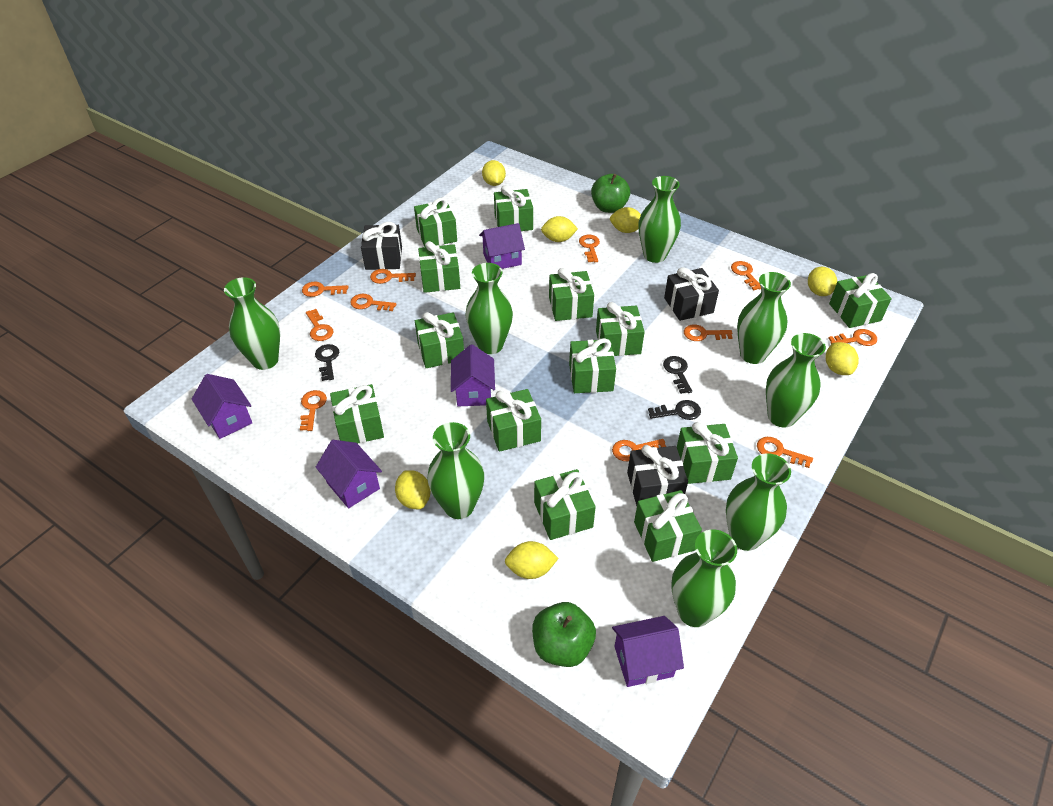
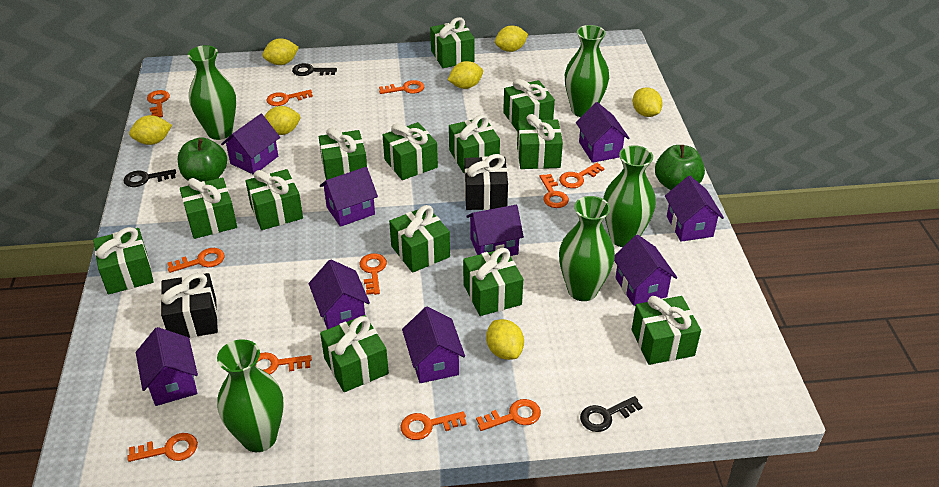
black gift: [361,222,402,270] [627,445,688,506] [664,267,719,321] = 3 -> [161,273,218,338] [465,154,508,210] = 2
green vase: [224,277,280,370] [428,422,484,519] [465,263,513,354] [639,176,681,263] [671,530,737,627] [726,453,791,551] [737,272,791,364] [766,333,826,428] = 8 -> [188,45,236,140] [217,339,284,452] [559,196,615,301] [565,25,609,117] [603,145,656,247] = 5
purple house: [192,374,252,439] [316,440,382,508] [451,344,495,406] [479,223,525,269] [612,616,684,687] = 5 -> [136,327,198,406] [221,114,280,175] [309,260,370,329] [320,167,378,227] [402,307,465,383] [466,205,524,256] [576,102,629,163] [614,235,677,306] [665,176,724,242] = 9

